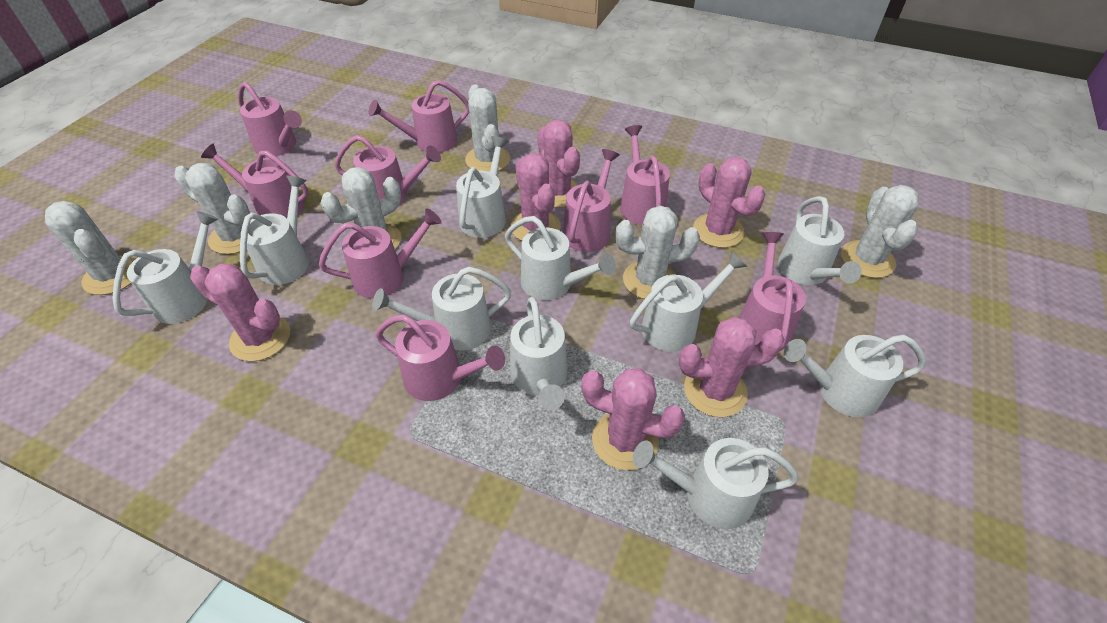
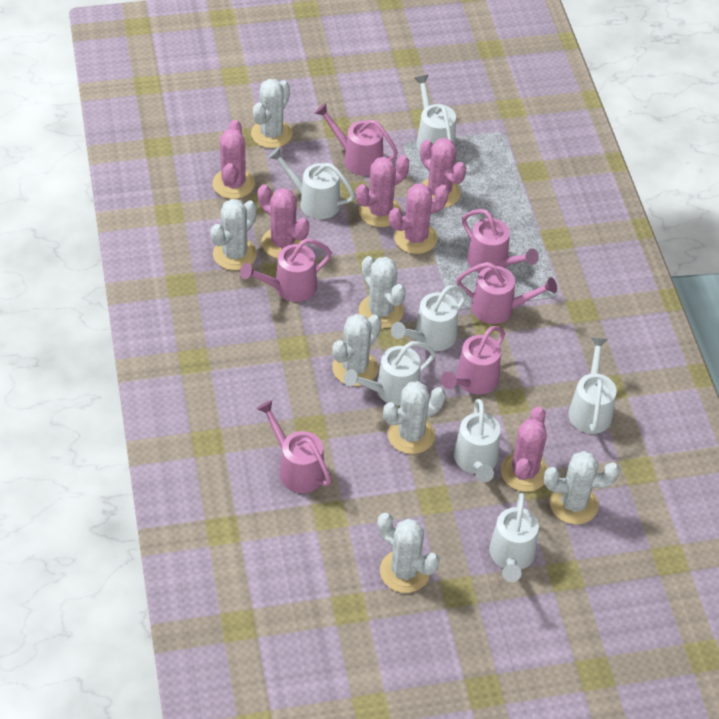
pink watering can: [201,144,309,218] [238,82,302,157] [319,208,441,299] [335,135,441,204] [368,80,469,153] [376,314,505,401] [563,149,619,252] [620,125,670,225] [739,232,806,351] = 9 -> [240,239,332,302] [257,400,331,493] [314,103,398,176] [441,326,505,394] [457,262,557,324] [462,209,539,273] = 6
white cactus: [45,201,136,295] [174,163,250,254] [321,167,402,250] [465,85,510,172] [616,205,700,299] [841,185,919,278] = 6 -> [210,199,257,270] [251,79,293,148] [332,314,382,386] [359,256,406,329] [377,513,439,593] [383,381,446,454] [544,451,620,525] = 7
white watering can: [113,211,218,324] [240,175,309,285] [372,267,511,351] [456,136,509,238] [505,216,616,300] [510,297,567,410] [630,251,747,352] [633,438,799,529] [778,196,862,285] [784,335,926,417] = 10 -> [268,147,355,219] [344,341,436,406] [391,285,467,351] [414,75,456,151] [454,399,500,482] [489,493,539,582] [568,337,617,434] = 7

